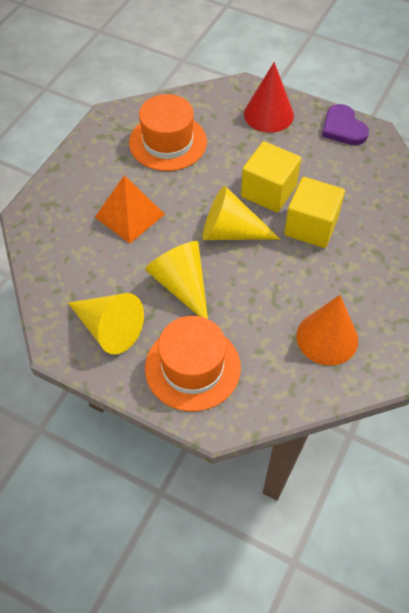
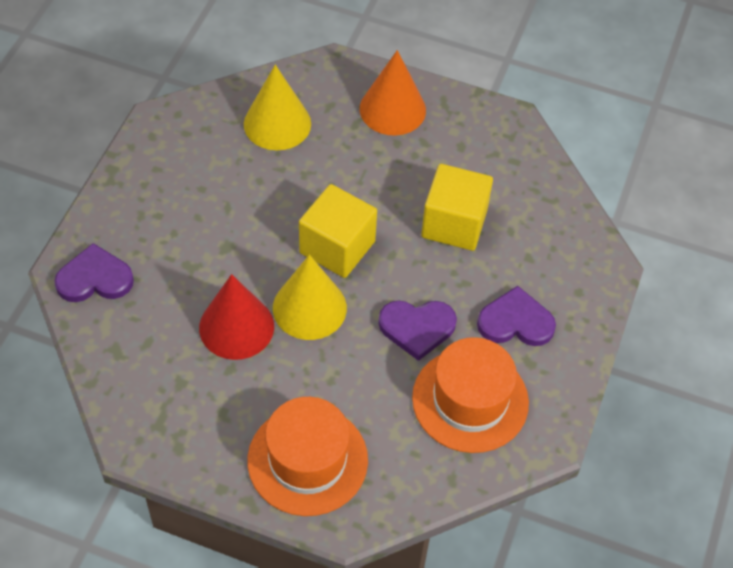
orange pyramid: [95,175,165,244] = 1 -> none = 0
purple heart: [322,104,369,145] = 1 -> [54,243,134,302] [378,300,457,361] [477,286,556,346] = 3
yellow cone: [68,293,144,354] [145,241,208,319] [203,186,280,240] = 3 -> [244,65,311,150] [273,255,347,340] = 2

